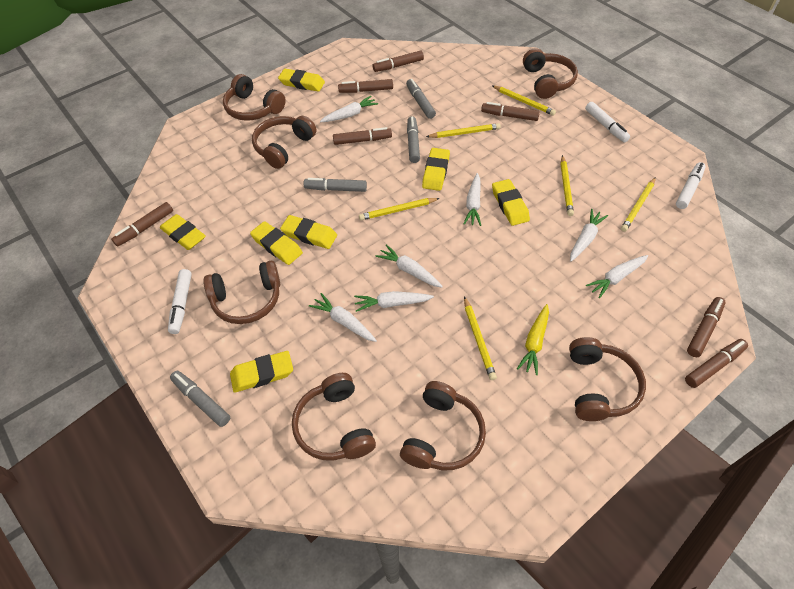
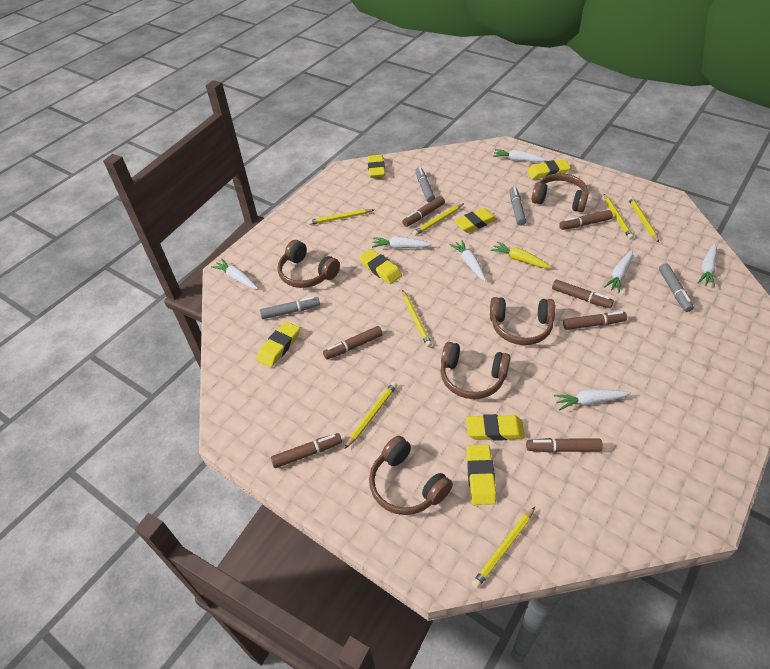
brown headphones: [203,261,280,324] [223,74,286,121] [252,116,316,169] [292,373,376,461] [400,381,486,471] [523,48,578,99] [569,337,646,421] = 7 -> [277,240,340,288] [369,436,453,515] [440,342,511,399] [490,297,555,345] [531,173,588,212] = 5
white marker: [168,269,192,334] [585,102,630,143] [676,162,706,209] = 3 -> none = 0
yellow pencil: [359,198,440,220] [426,123,501,138] [464,296,497,380] [492,85,556,116] [560,155,574,216] [621,177,656,232] = 6 -> [308,209,374,225] [345,382,397,449] [402,290,432,347] [413,203,464,236] [472,507,535,588] [604,194,634,239] [628,196,659,243] = 7

